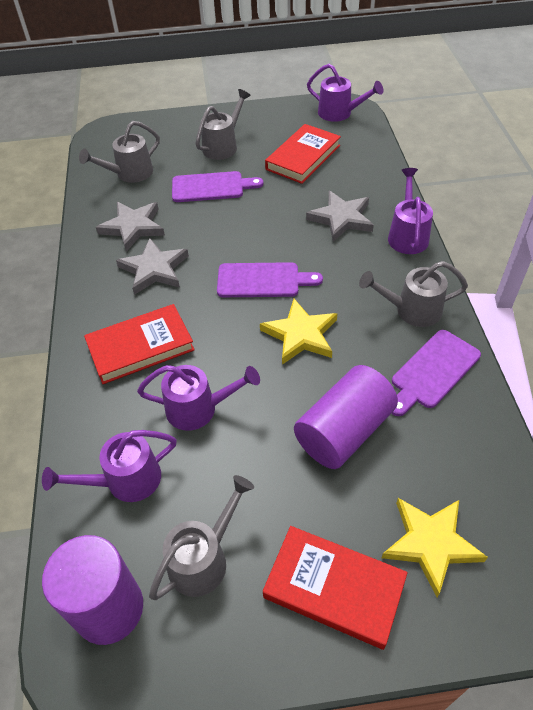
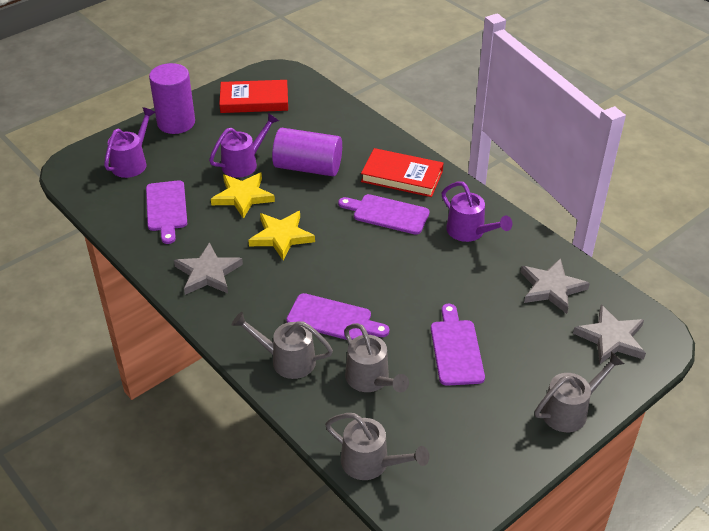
purple cutting board: [172,171,263,202] [217,262,323,297] [391,330,481,416] = 3 -> [146,180,187,244] [286,293,389,340] [338,194,430,235] [431,304,485,386] = 4
purple watering can: [42,430,177,502] [137,365,260,431] [307,64,383,122] [388,168,433,254] = 4 -> [104,107,156,178] [209,113,279,178] [442,181,512,242] = 3
red book: [84,304,195,384] [263,526,408,650] [265,124,341,184] = 3 -> [219,80,288,113] [361,148,443,197] = 2

